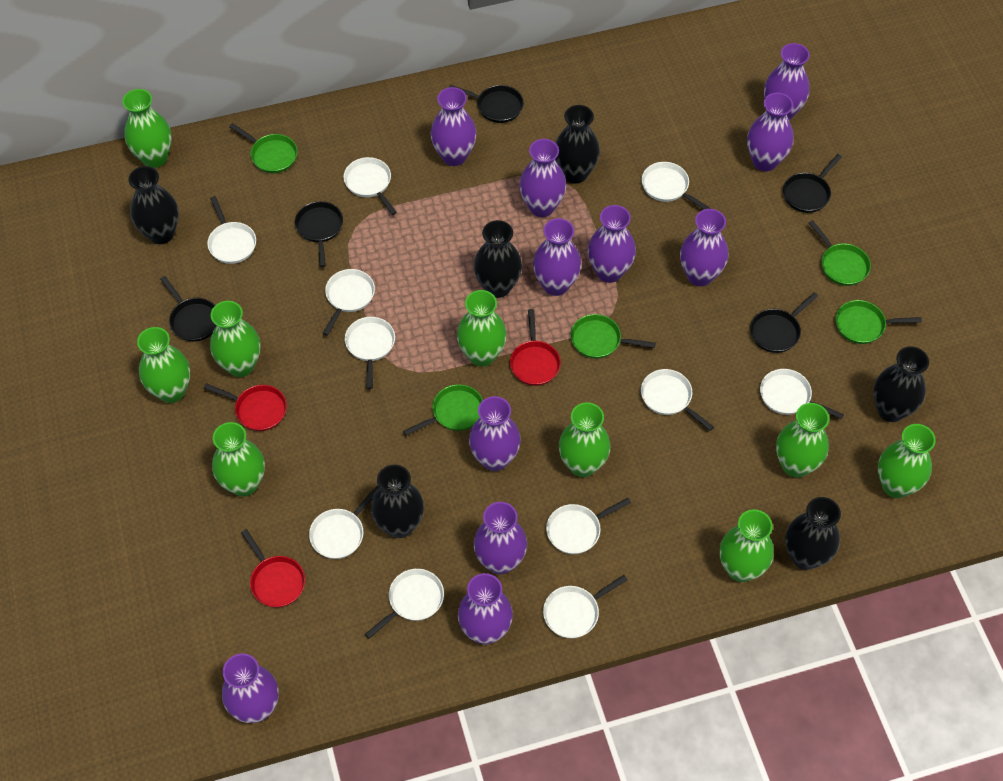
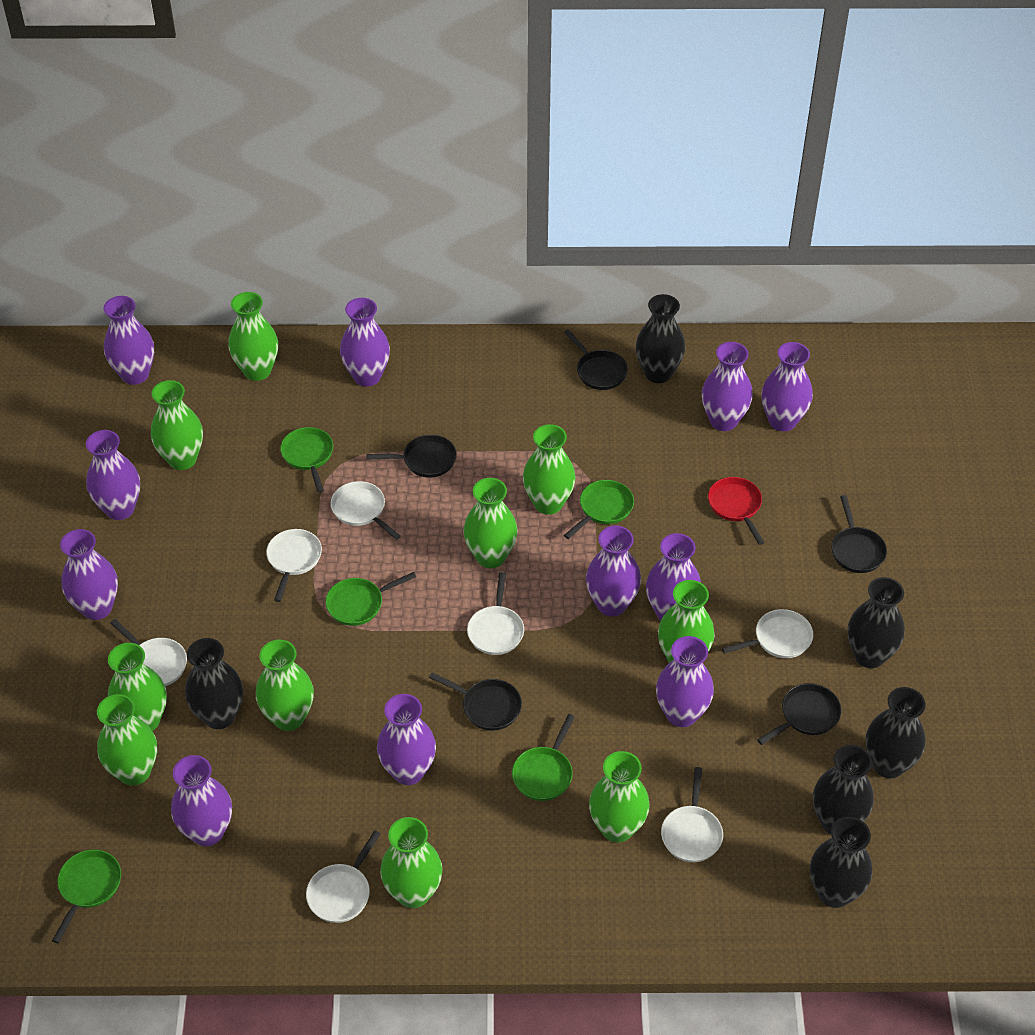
green vase: [123,89,171,168] [137,327,190,403] [210,301,260,377] [212,422,265,497] [457,290,507,367] [559,402,611,477] [720,509,774,582] [776,403,829,477] [878,424,936,498] = 9 -> [97,694,157,786] [108,643,167,731] [151,380,203,470] [228,292,278,381] [256,640,314,731] [380,817,443,908] [463,478,518,568] [523,424,576,515] [589,751,650,842] [658,580,715,663] = 10
red pan: [204,383,287,431] [241,529,305,608] [510,309,561,386] = 3 -> [708,477,765,545] = 1
white pan: [207,196,256,264] [309,486,379,559] [323,269,375,336] [344,157,397,215] [345,317,395,389] [365,569,444,639] [543,575,628,638] [546,498,631,554] [641,369,714,431] [642,162,711,210] [760,369,844,419] = 11 -> [110,619,187,686] [266,529,322,602] [306,831,381,923] [331,481,401,540] [467,572,524,655] [661,767,723,862] [722,609,813,658] = 7

